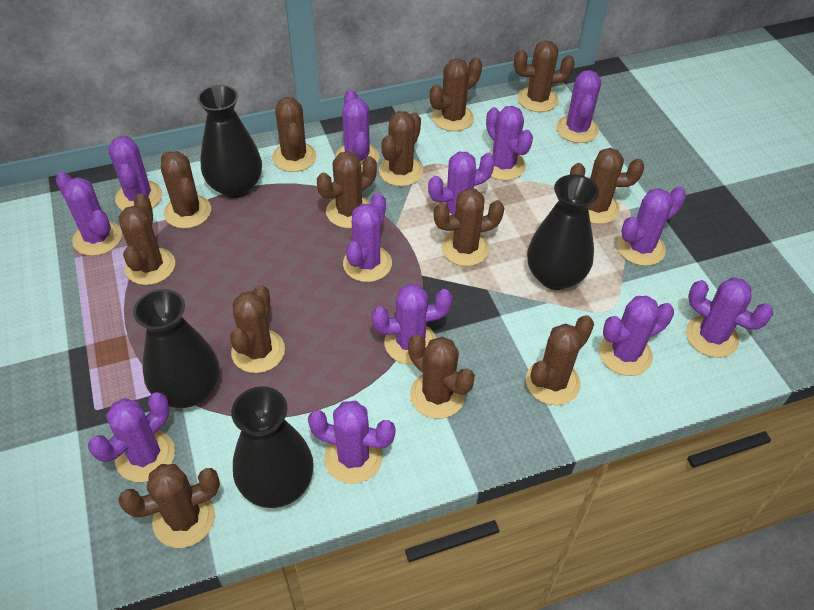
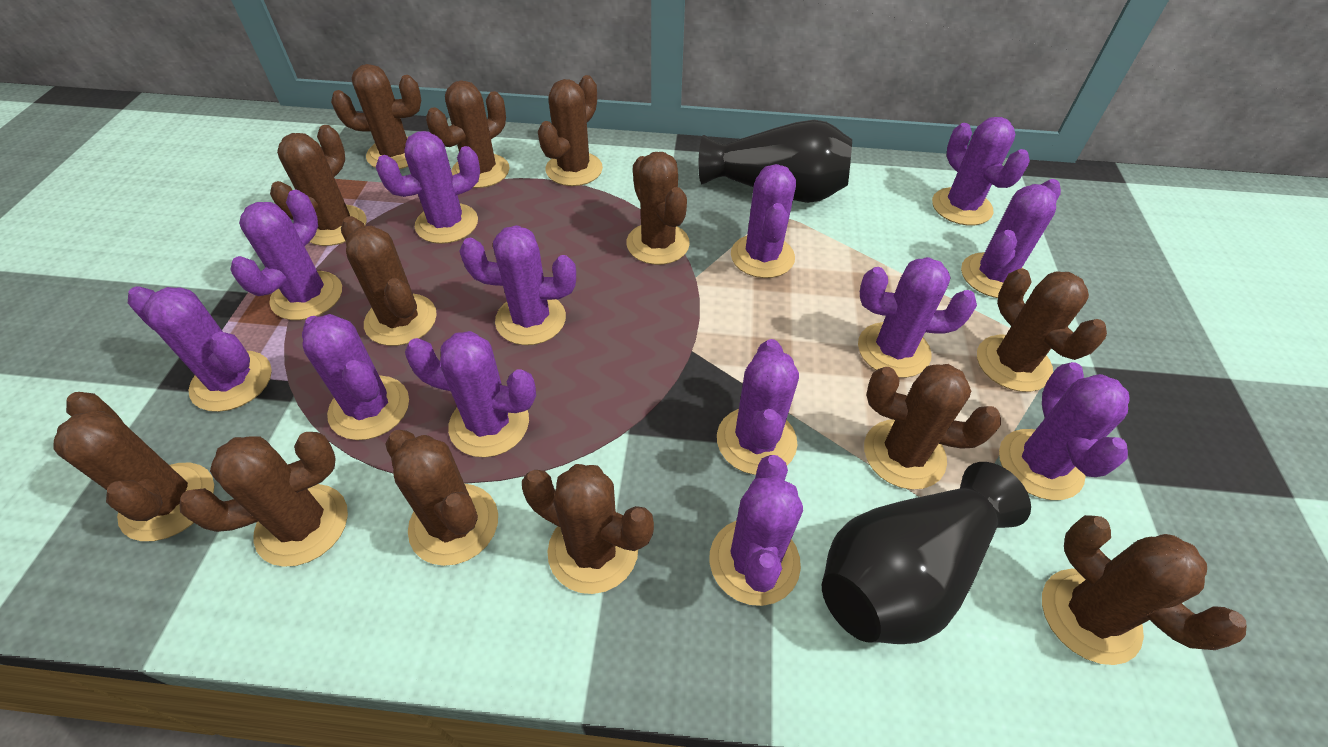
black vase: [133,289,219,408] [197,85,262,198] [231,386,314,508] [527,175,599,290] = 4 -> [698,120,852,203] [822,462,1031,644] = 2

